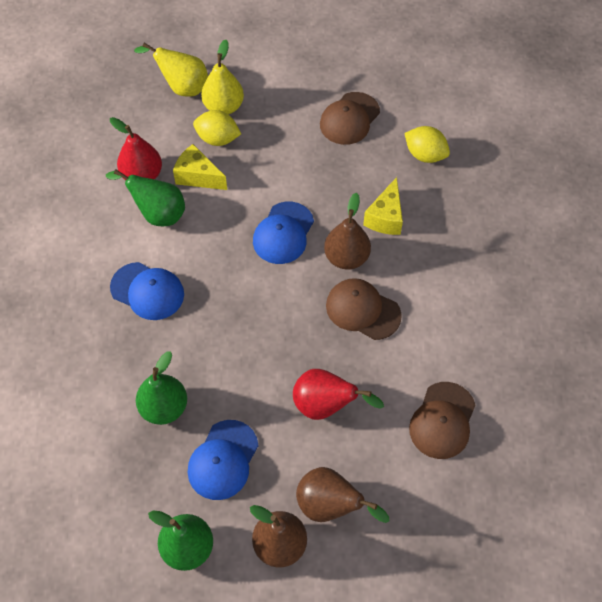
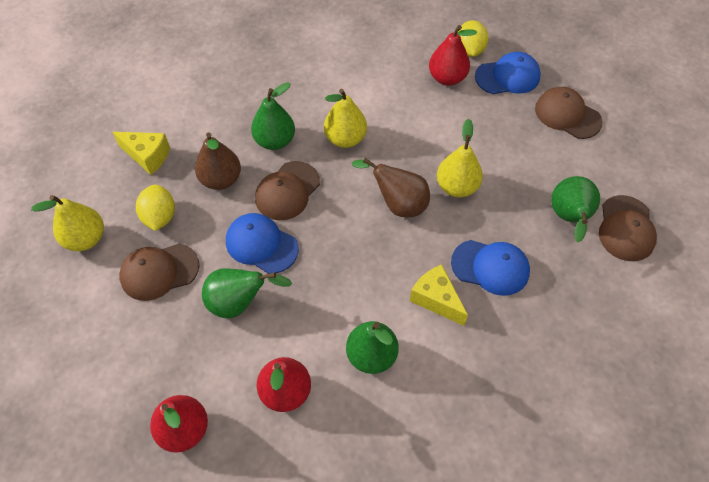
brown cap: [320,92,380,145] [326,278,402,340] [409,382,475,459] = 3 -> [119,243,199,301] [255,161,320,220] [535,87,603,139] [599,195,657,261] = 4
brown pear: [250,505,307,567] [296,467,389,523] [324,193,371,270] = 3 -> [195,133,241,190] [352,158,430,217] = 2
green pear: [106,169,185,226] [136,351,187,425] [148,510,213,571] = 3 -> [202,268,292,318] [251,82,295,150] [346,321,399,374] [551,176,600,242] = 4
red pear: [110,117,162,180] [293,369,384,420] = 2 -> [150,395,208,453] [257,357,311,412] [429,25,477,86] = 3
yellow pear: [134,43,208,97] [201,40,244,115] = 2 -> [31,195,104,251] [324,89,367,148] [437,119,483,197] = 3

